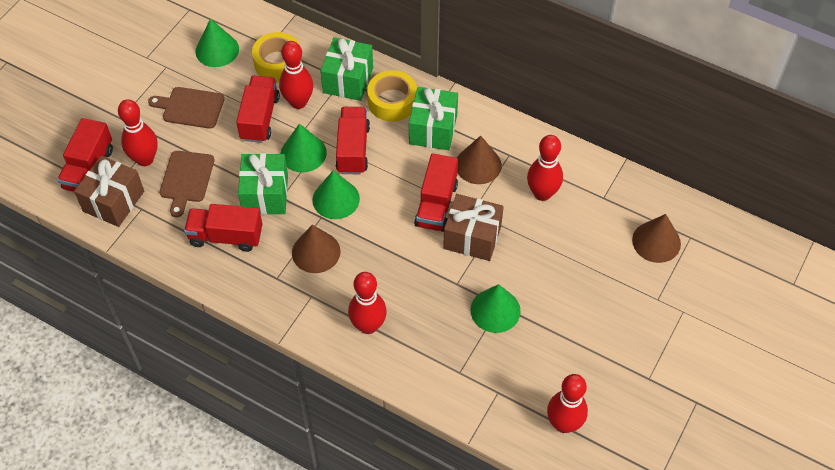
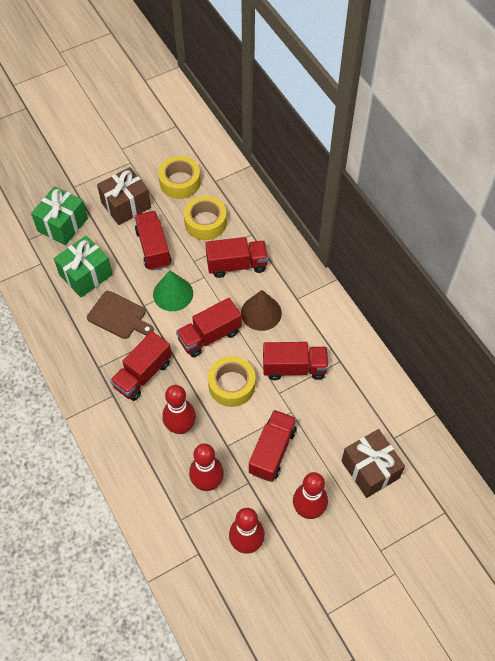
brown cone: [292,224,340,273] [457,135,502,184] [632,214,681,263] = 3 -> [241,290,282,331] = 1
brown cutting board: [148,87,225,129] [160,151,215,217] = 2 -> [87,291,154,339] = 1
green cone: [196,18,239,67] [281,124,327,172] [312,171,360,219] [470,284,521,333] = 4 -> [153,270,193,311] = 1
green gift: [238,153,288,215] [320,37,373,101] [409,87,458,150] = 3 -> [31,186,88,245] [54,236,113,297] = 2
red bowling pin: [118,99,158,166] [279,41,313,109] [348,272,387,334] [527,135,563,201] [547,374,588,433] = 5 -> [162,385,196,434] [189,444,224,491] [229,508,265,554] [293,472,328,519] = 4
red truck: [57,118,113,192] [184,204,262,252] [236,76,280,143] [336,107,370,174] [414,153,458,232] = 5 -> [110,331,172,401] [135,211,171,271] [176,298,242,357] [205,237,268,278] [249,410,297,482] [263,342,329,380] = 6
yellow tape: [252,32,302,82] [367,70,417,122] = 2 -> [158,156,201,199] [184,196,227,240] [208,356,255,407] = 3

